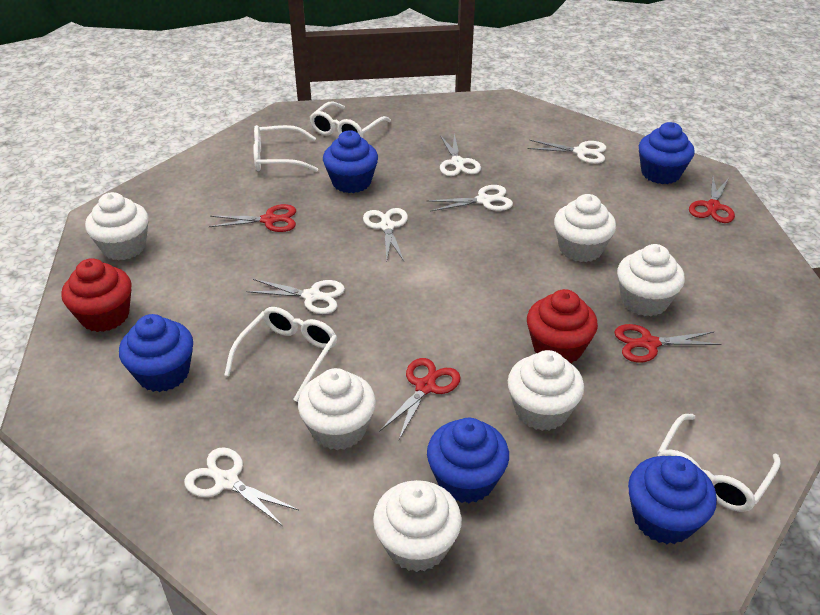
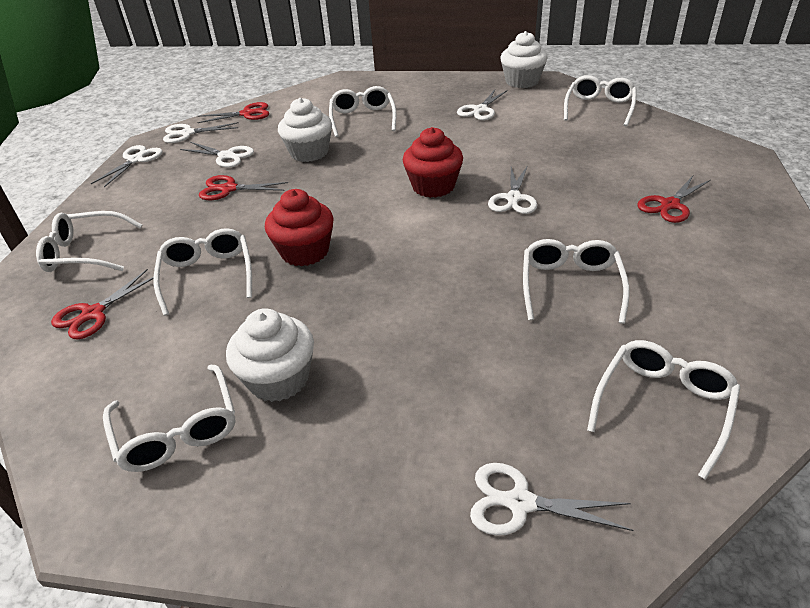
blue cupcake: [119,314,193,392] [323,130,378,193] [427,418,509,503] [628,456,717,544] [639,122,695,184] = 5 -> none = 0
white cupcake: [85,192,149,261] [298,368,376,450] [373,480,462,572] [508,350,584,431] [554,194,616,262] [617,244,685,316] = 6 -> [226,308,314,402] [278,98,332,162] [500,31,547,88] = 3
white glasses: [224,307,337,402] [253,125,318,172] [310,101,391,138] [657,414,781,512] = 4 -> [36,211,142,272] [103,365,236,472] [154,228,252,316] [329,86,397,137] [523,239,630,324] [564,75,636,127] [587,340,741,480] = 7

